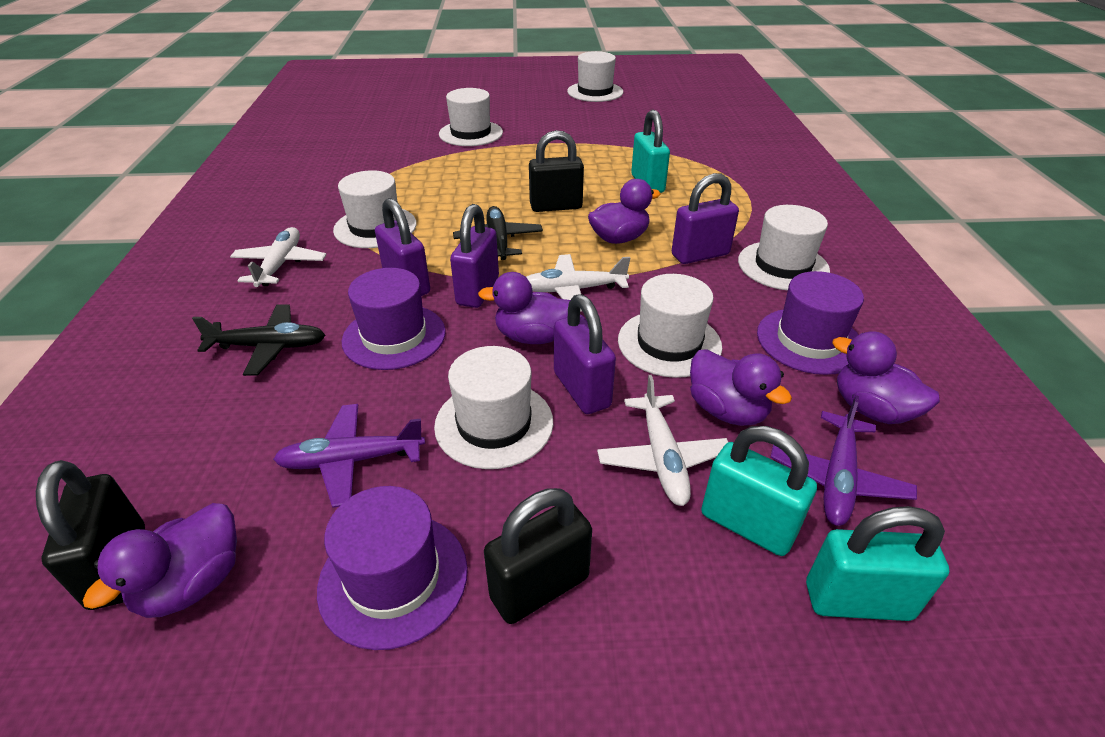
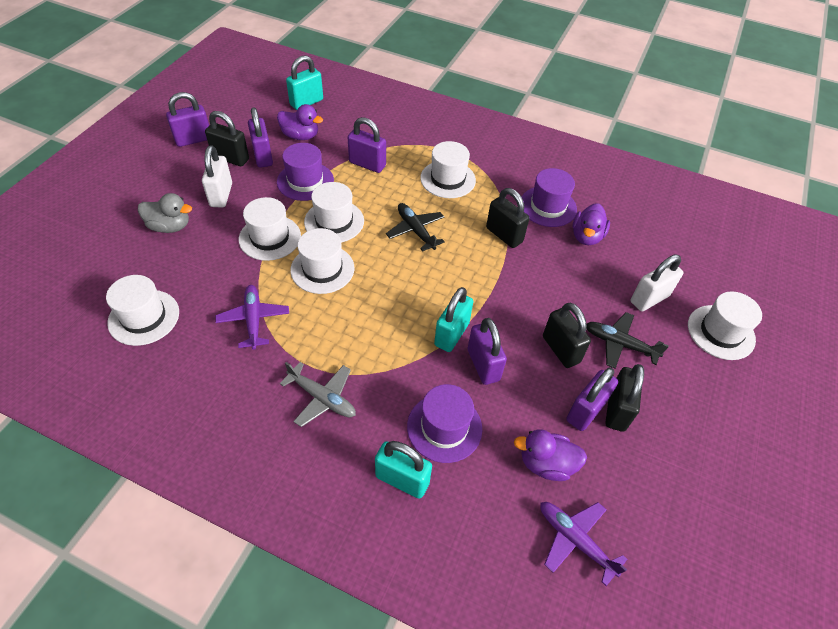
black padlock: [36,460,145,610] [484,488,592,624] [529,130,584,212] = 3 -> [205,111,249,166] [486,188,529,248] [543,303,591,368] [605,364,644,432] = 4
grey duck: none = 0 -> [138,193,192,233] = 1
grey plane: none = 0 -> [280,362,356,427] = 1
purple duck: [83,503,237,618] [478,272,570,344] [588,179,660,244] [690,349,792,426] [832,331,940,424] = 5 -> [277,104,323,140] [514,430,587,481] [573,203,610,245] = 3
purple padlock: [375,198,430,296] [450,204,499,308] [554,294,616,414] [672,173,739,264] = 4 -> [166,92,209,147] [248,108,273,168] [348,117,386,173] [468,318,507,385] [566,367,618,431] = 5
white padlock: none = 0 -> [202,145,232,208] [630,254,683,312] = 2
white plane: [230,227,327,287] [526,254,630,312] [597,375,728,506] = 3 -> none = 0

